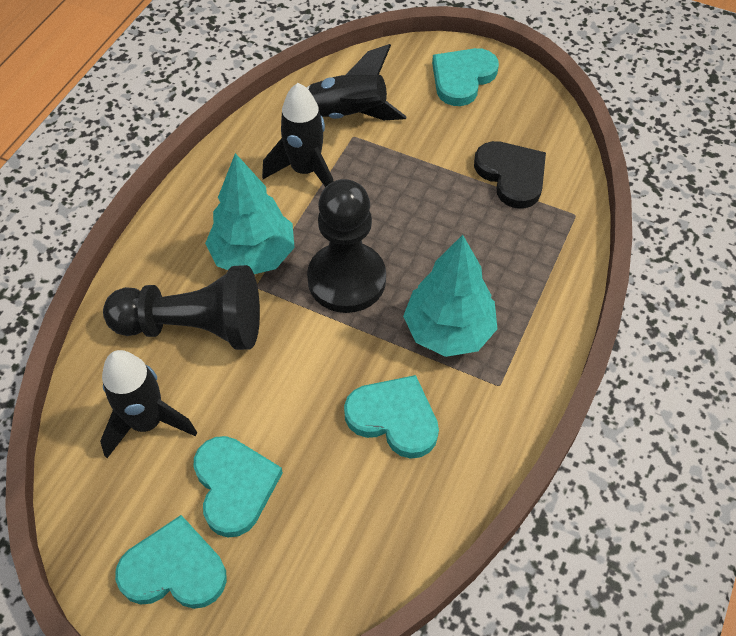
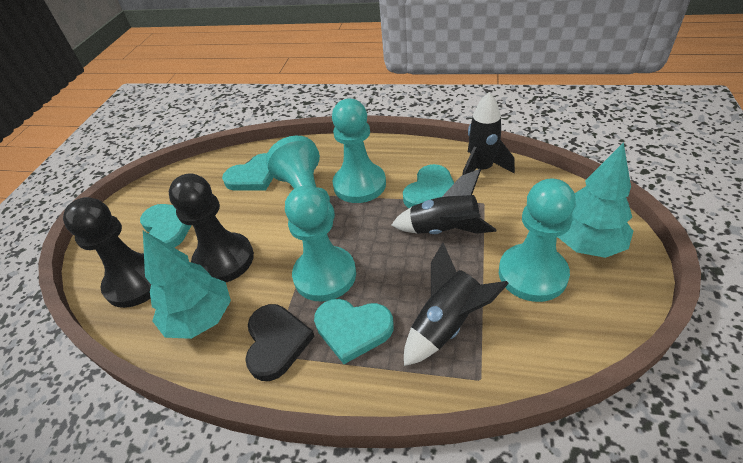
turquoise pawn: none = 0 -> [266,136,335,220] [285,185,356,302] [332,99,386,203] [499,178,576,302] = 4

